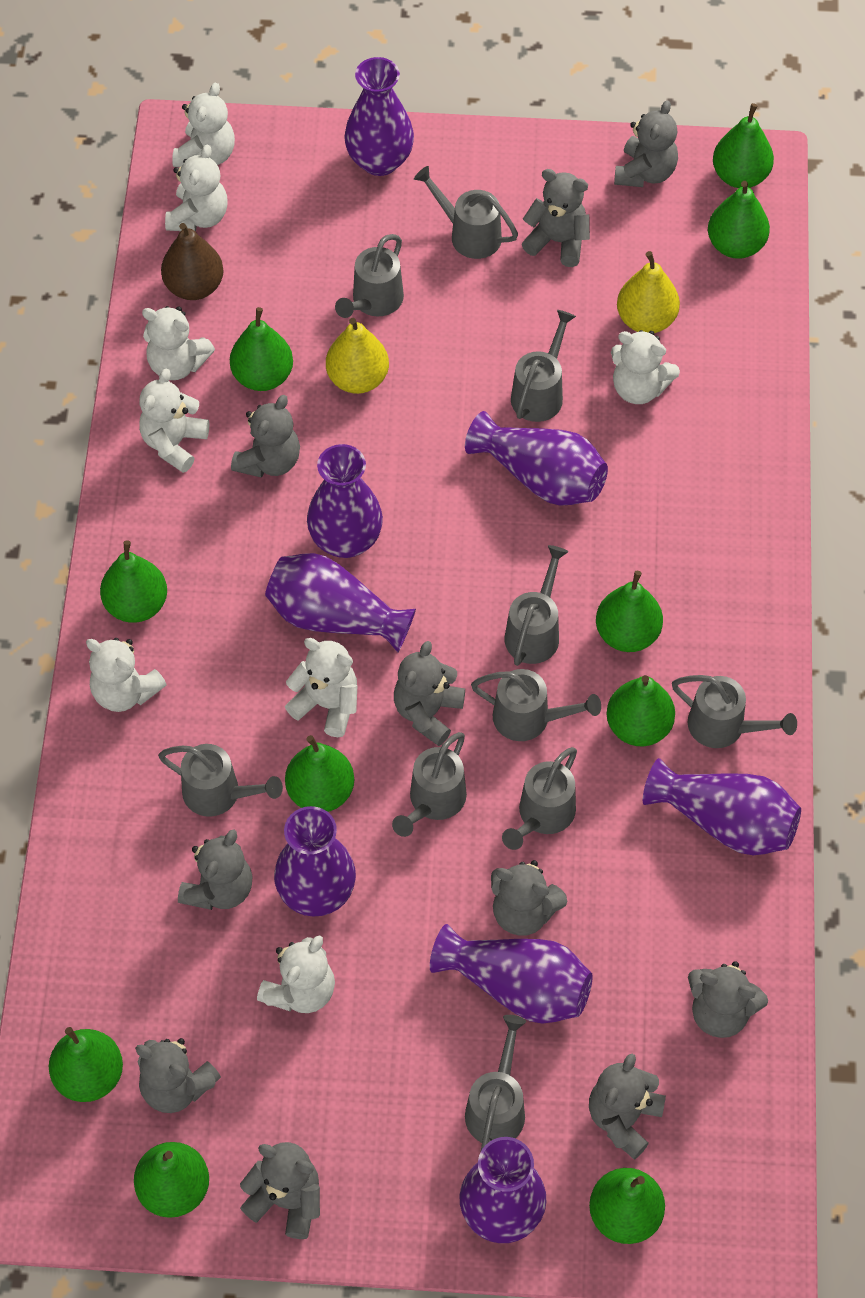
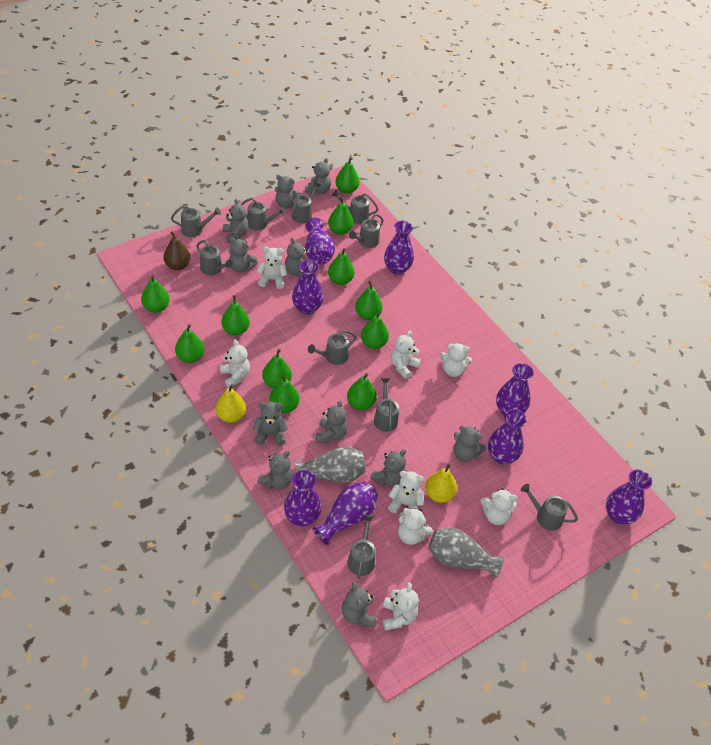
green pear: [49,1027,123,1102] [100,540,167,623] [134,1142,209,1218] [230,307,293,391] [285,735,354,812] [589,1168,665,1244] [596,571,663,652] [606,675,675,746] [708,181,770,259] [713,103,774,188] = 10 -> [141,275,170,313] [175,324,204,363] [221,295,250,335] [262,349,292,388] [270,375,300,413] [328,197,353,235] [328,248,354,285] [335,157,360,194] [347,373,377,410] [355,281,382,320] [361,312,389,349] = 11
grey teddy bear: [135,1038,221,1113] [178,829,253,910] [231,395,300,478] [240,1142,320,1239] [394,641,465,746] [491,860,567,936] [522,169,590,267] [589,1054,666,1160] [614,100,678,187] [688,961,768,1038] = 10 -> [223,199,249,243] [229,237,258,273] [253,402,288,446] [257,450,293,489] [275,175,301,209] [285,237,307,277] [305,158,331,195] [316,400,347,443] [342,582,377,627] [370,449,406,487] [454,426,486,462] = 11
grey vase: none = 0 -> [295,446,366,483] [428,527,504,579] = 2

